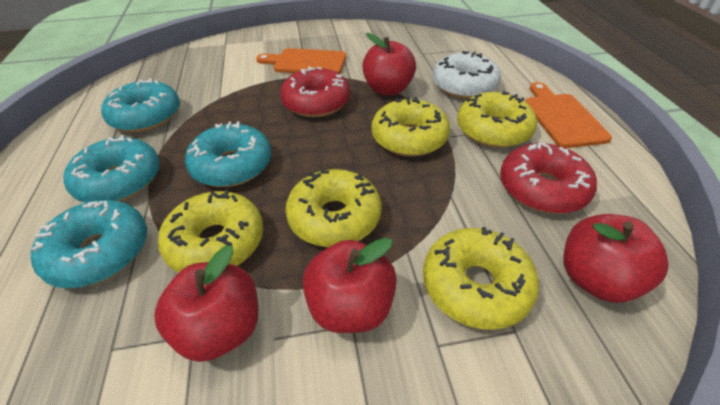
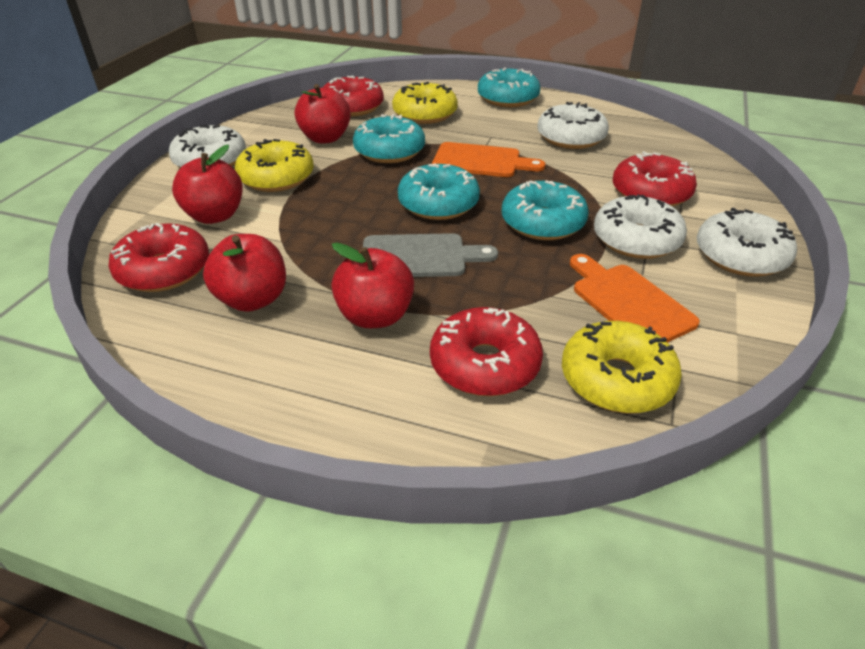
grey cutting board: none = 0 -> [363,233,498,277] = 1
red donut: [280,66,350,117] [500,143,597,214] = 2 -> [108,223,209,292] [322,76,384,117] [430,307,543,396] [613,151,697,207] = 4
white donut: [433,51,501,99] = 1 -> [169,125,246,168] [537,102,609,149] [594,195,687,259] [697,208,797,277] = 4
yellow donut: [158,189,263,272] [285,169,382,247] [371,97,450,156] [423,227,539,330] [457,91,537,148] = 5 -> [235,139,314,192] [392,82,458,124] [562,321,682,414] = 3

